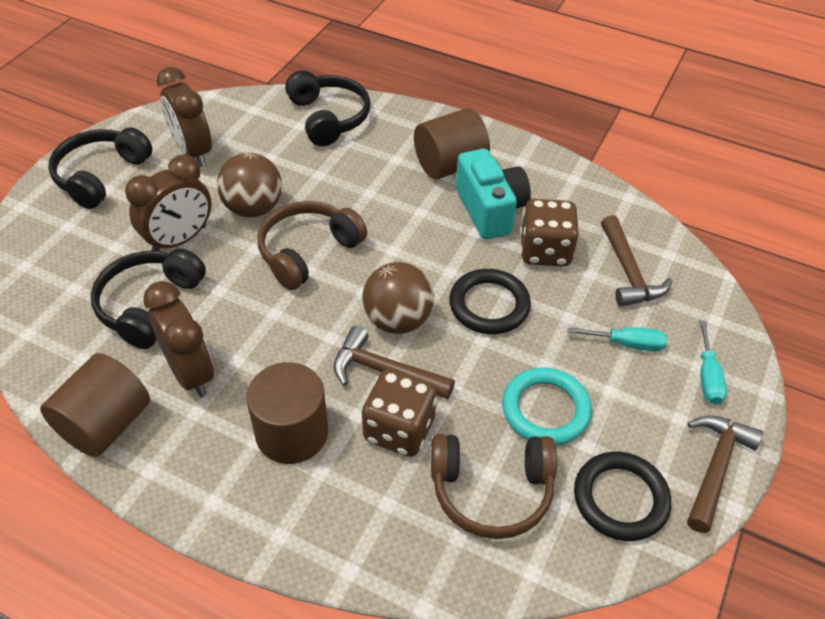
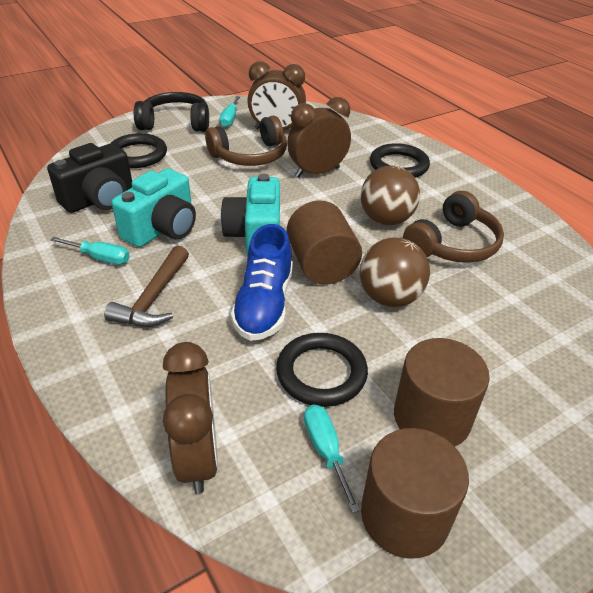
black camera: none = 0 -> [47,143,132,213] = 1
black headphones: [48,127,153,209] [91,249,206,349] [285,70,370,146] = 3 -> [134,92,209,132] = 1
black ring: [449,269,531,334] [574,452,671,541] = 2 -> [111,133,167,168] [276,333,368,407] [370,143,430,178] = 3
blue shoe: none = 0 -> [231,224,293,341] = 1
brown dice: [362,369,437,457] [520,199,579,266] = 2 -> none = 0
brown hammer: [334,326,455,399] [601,215,672,306] [687,415,763,533] = 3 -> [104,245,189,327] = 1
turquoise camera: [456,149,531,239] = 1 -> [112,168,196,247] [221,174,280,256] = 2
turquoise ring: [502,367,592,445] = 1 -> none = 0
turquoise screwdriver: [568,327,667,351] [699,321,727,405] = 2 -> [50,237,130,265] [220,96,240,127] [304,405,360,513] = 3

